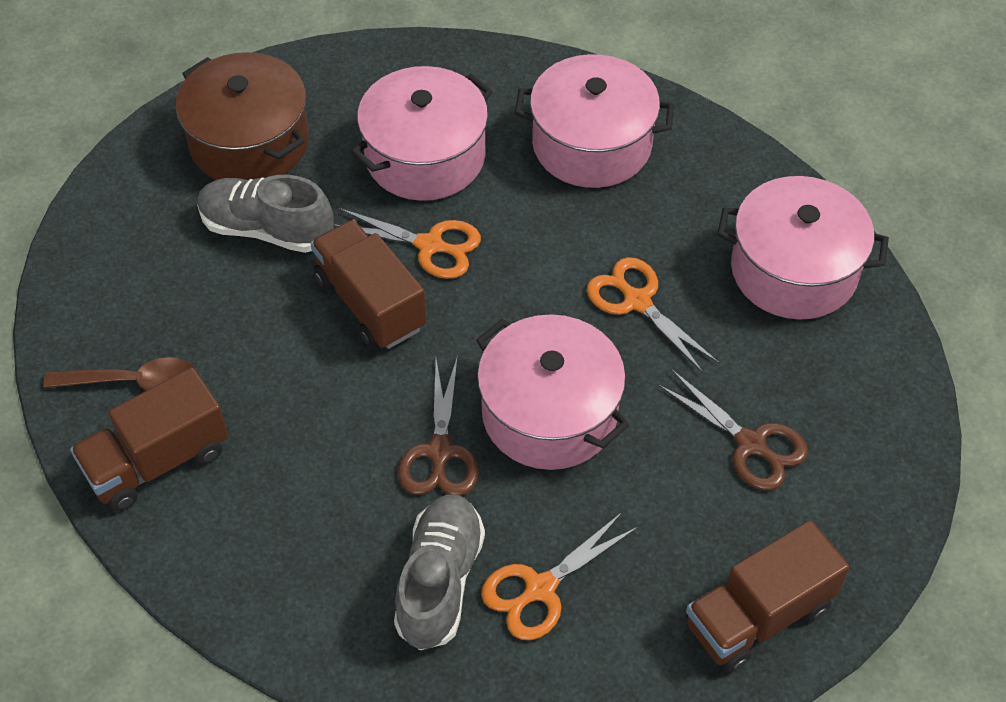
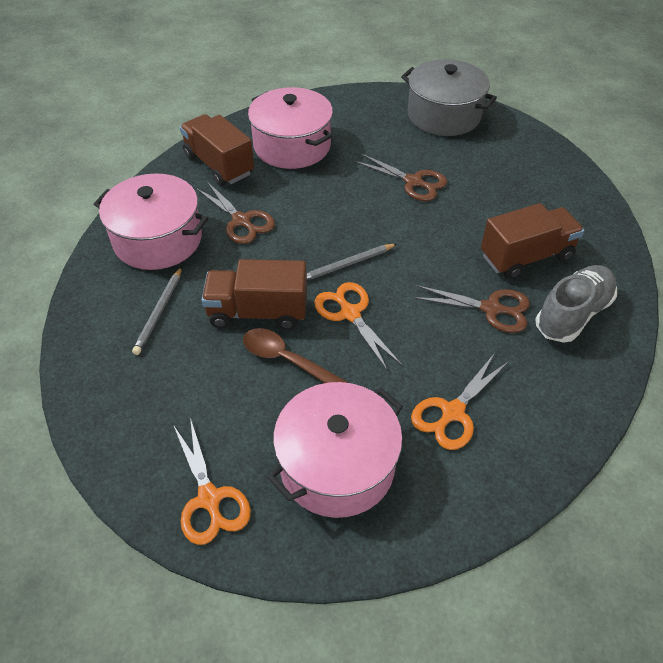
brown pot: [176,52,309,180] = 1 -> none = 0
brown scissors: [398,355,479,496] [657,370,808,490] = 2 -> [196,182,275,244] [354,153,447,201] [412,285,530,333] = 3
grey pencil: none = 0 -> [132,267,182,355] [307,244,397,281] = 2
grey pot: none = 0 -> [401,59,497,136] = 1
grey shoe: [197,175,334,253] [394,494,485,650] = 2 -> [535,265,617,343] = 1
pink pot: [351,66,493,201] [476,314,629,470] [515,54,674,188] [717,176,889,320] = 4 -> [94,173,208,270] [248,87,333,169] [268,382,403,518] = 3

